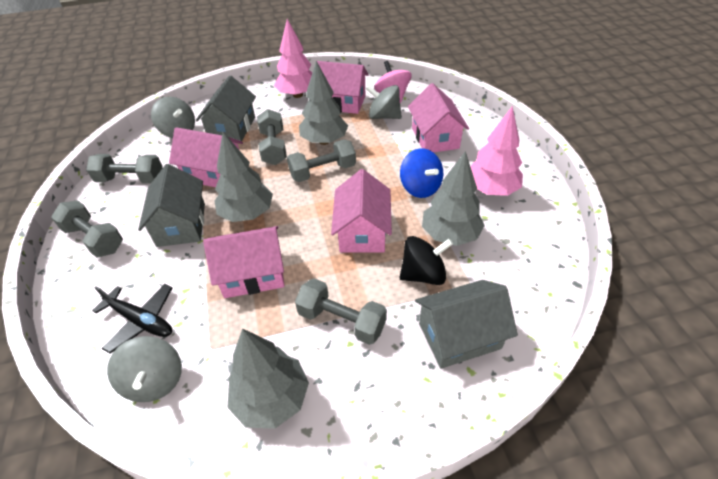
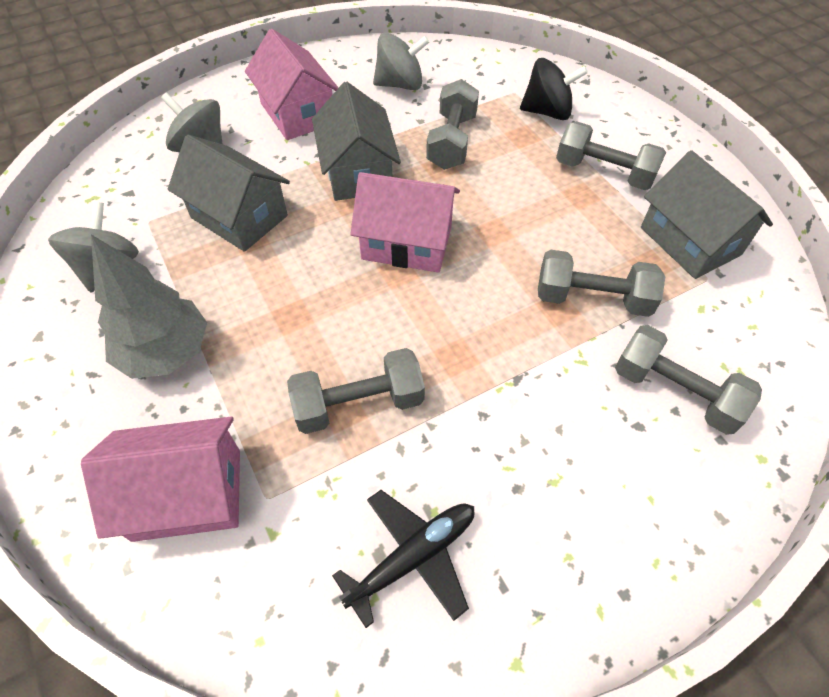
blue spinning top: [400,148,443,198] = 1 -> none = 0
grey tree: [214,132,273,222] [227,328,309,429] [299,61,348,145] [422,151,485,246] = 4 -> [91,235,207,379] = 1
pink house: [169,127,243,187] [203,226,285,298] [317,61,368,114] [331,169,392,253] [408,83,469,153] = 5 -> [81,417,240,542] [245,29,339,140] [350,172,460,273] = 3
pink spinning top: [374,61,411,103] = 1 -> none = 0
pink tree: [274,19,312,98] [470,106,523,196] = 2 -> none = 0

